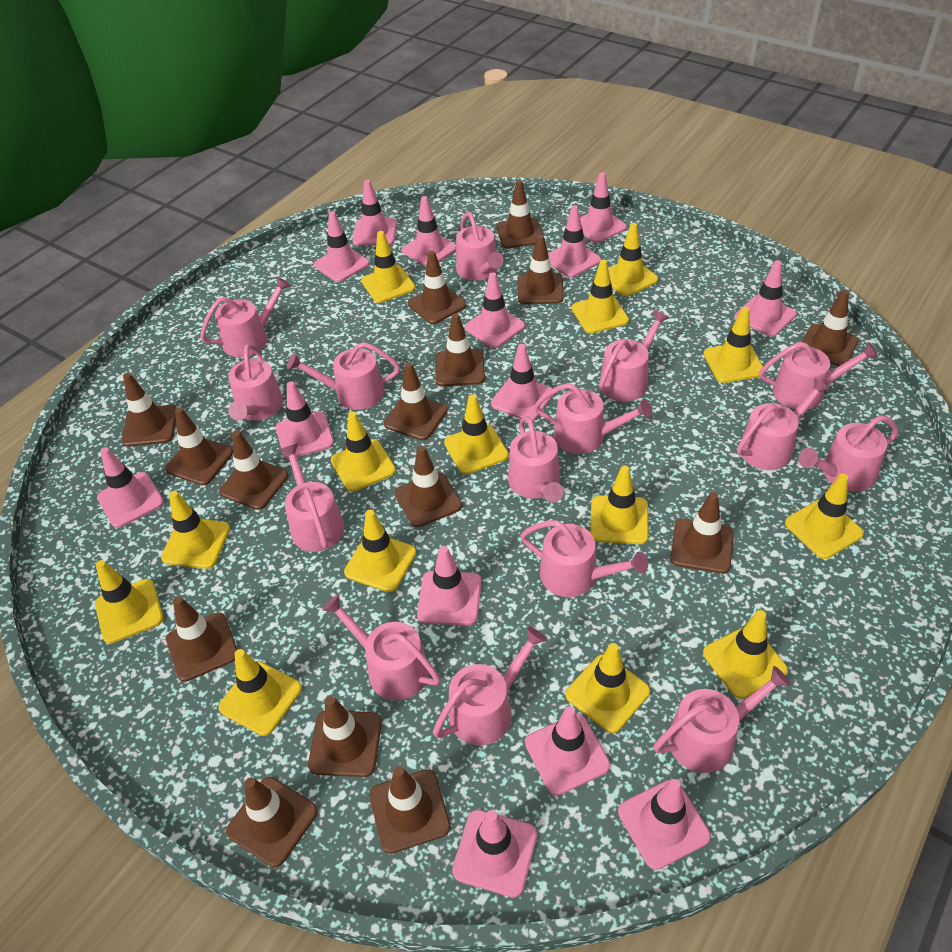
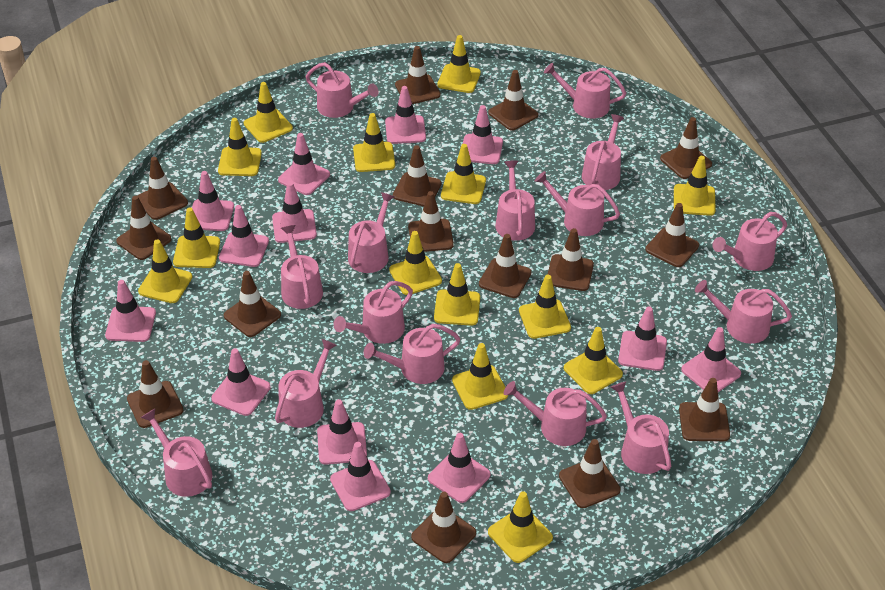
pink traffic cone: [97,447,164,528] [276,381,334,459] [314,211,370,282] [352,180,397,246] [402,196,456,267] [417,546,481,625] [452,810,537,898] [465,272,525,348] [491,344,554,421] [525,706,610,796] [548,205,601,278] [580,172,627,243] [618,779,711,870] [734,260,796,337] = 14 -> [105,280,156,342] [192,171,234,231] [211,348,271,416] [219,205,269,267] [272,182,317,243] [278,133,330,195] [317,399,367,465] [330,442,391,511] [385,86,426,144] [428,433,491,503] [463,105,503,164] [618,306,667,371] [681,327,741,392] = 13

